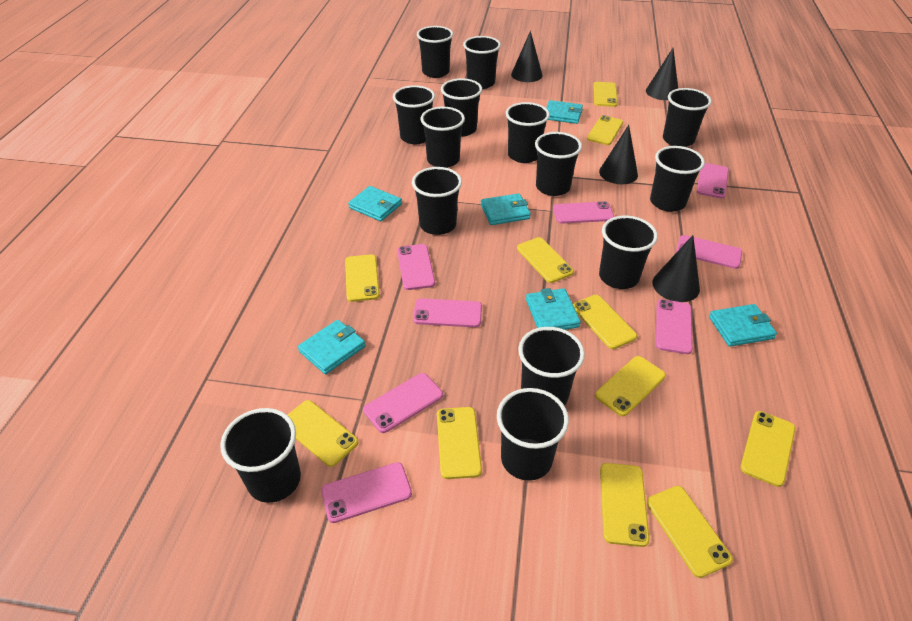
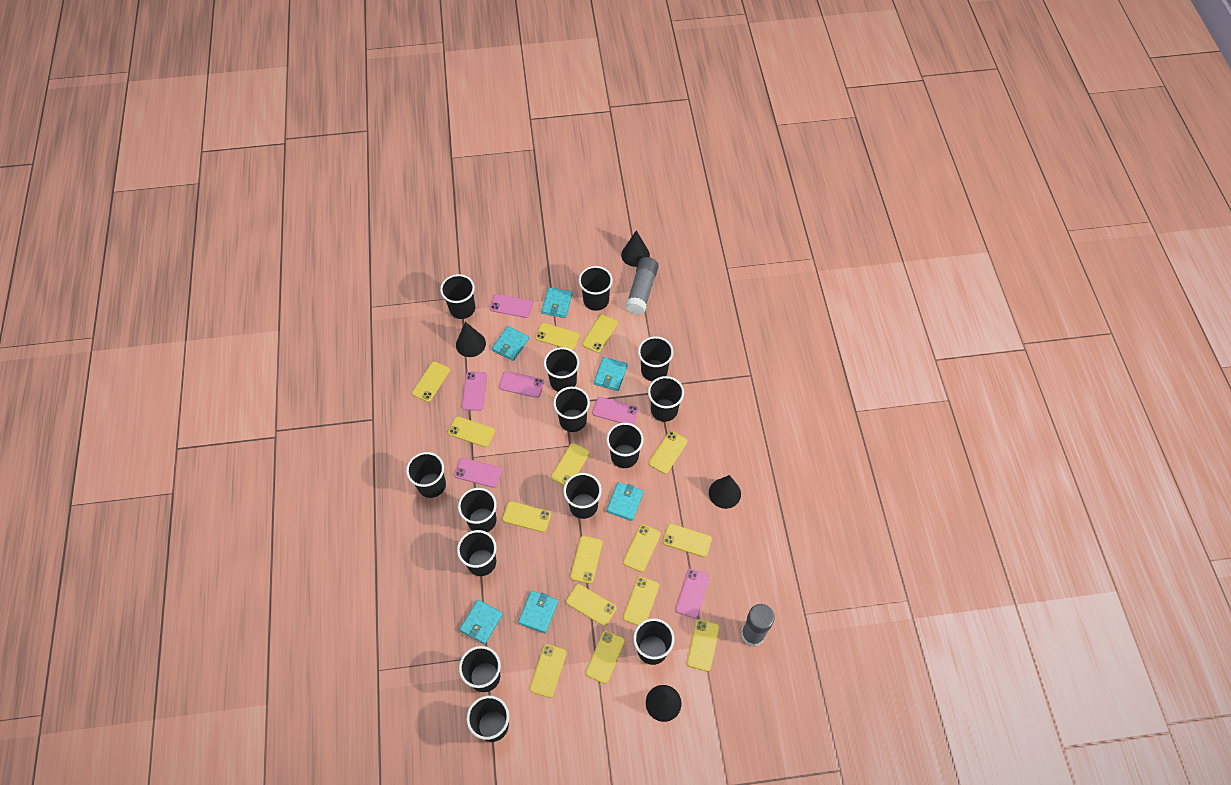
grey glue stick: none = 0 -> [625,257,659,315] [741,604,775,647] = 2
pink phone: [321,462,412,523] [363,373,443,433] [397,244,435,290] [413,298,482,327] [553,201,614,224] [656,299,693,354] [676,235,742,269] [697,163,729,198] = 8 -> [454,458,502,488] [462,372,487,411] [490,294,533,318] [499,371,544,398] [592,397,638,425] [675,569,710,619] = 6
yellow phone: [287,400,358,467] [345,254,380,302] [437,407,482,479] [517,237,574,283] [573,295,637,349] [587,115,623,145] [593,82,618,107] [595,356,666,416] [600,463,649,547] [647,486,733,578] [740,411,795,487] = 11 -> [412,361,450,402] [448,416,495,447] [502,501,551,532] [530,644,567,698] [535,323,580,350] [551,443,590,485] [566,584,616,626] [570,536,602,584] [582,314,618,353] [586,631,625,684] [623,524,661,572] [623,577,659,626] [649,431,688,474] [663,524,712,557] [687,619,720,671] = 15

